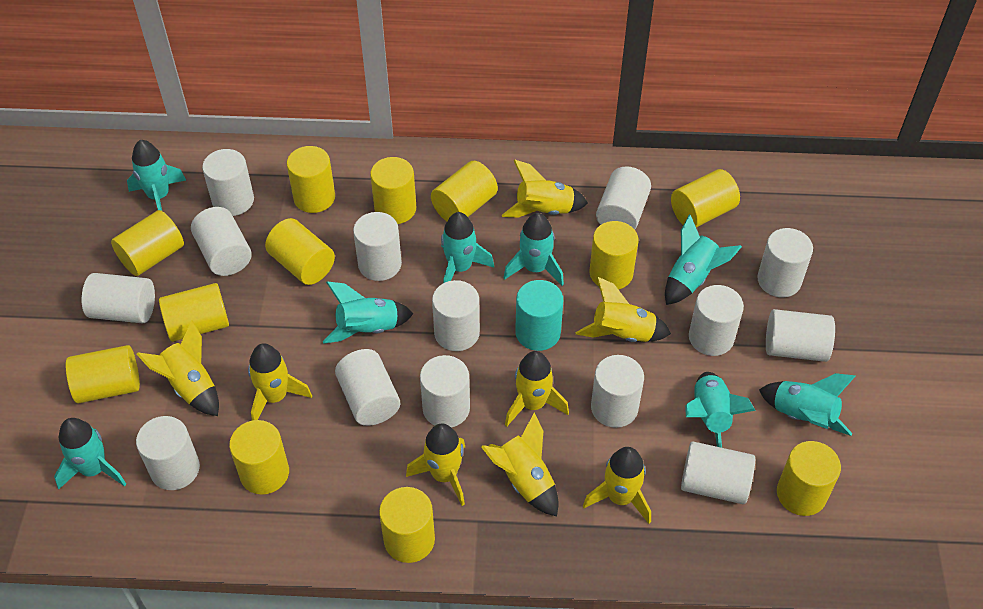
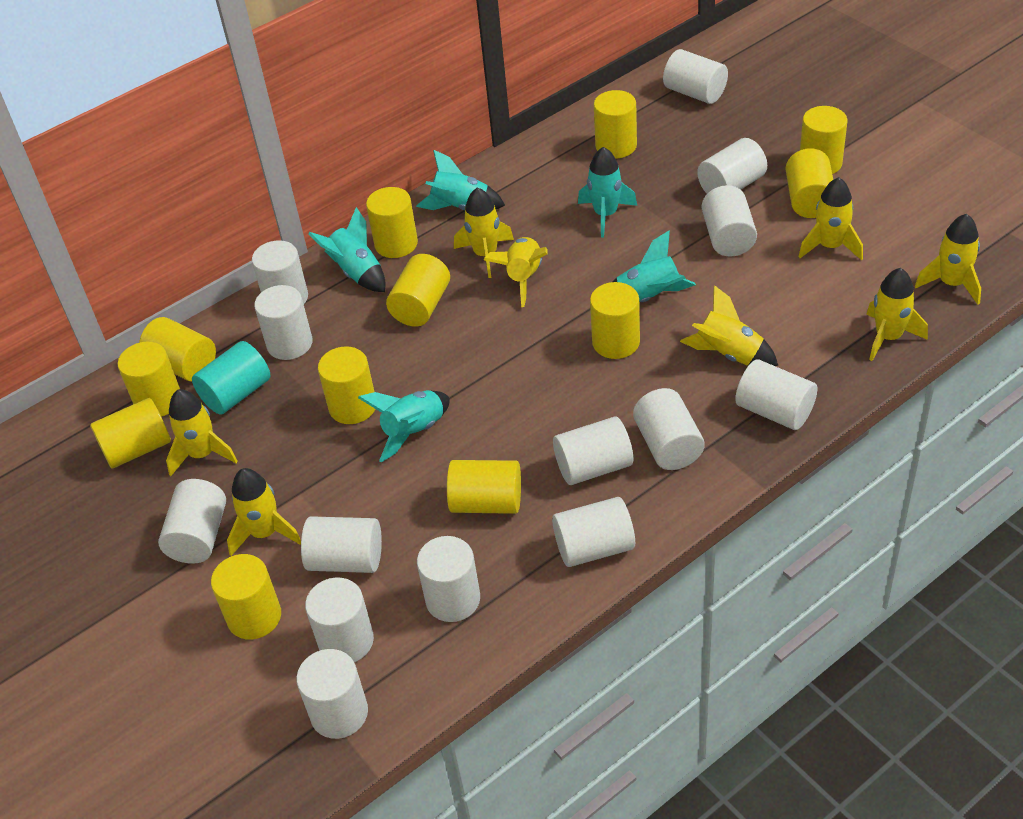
turquoise rocket: [54,418,126,489] [127,140,186,211] [323,281,413,344] [441,212,494,283] [503,213,564,286] [665,214,742,305] [685,372,756,448] [759,373,856,436] = 8 -> [308,207,386,292] [358,390,450,462] [416,150,505,210] [578,147,637,238] [613,230,696,302] = 5

